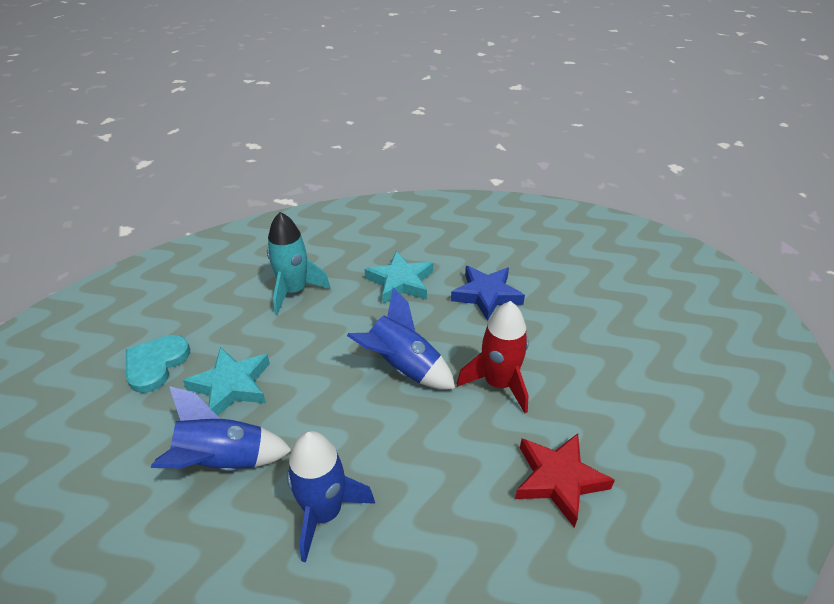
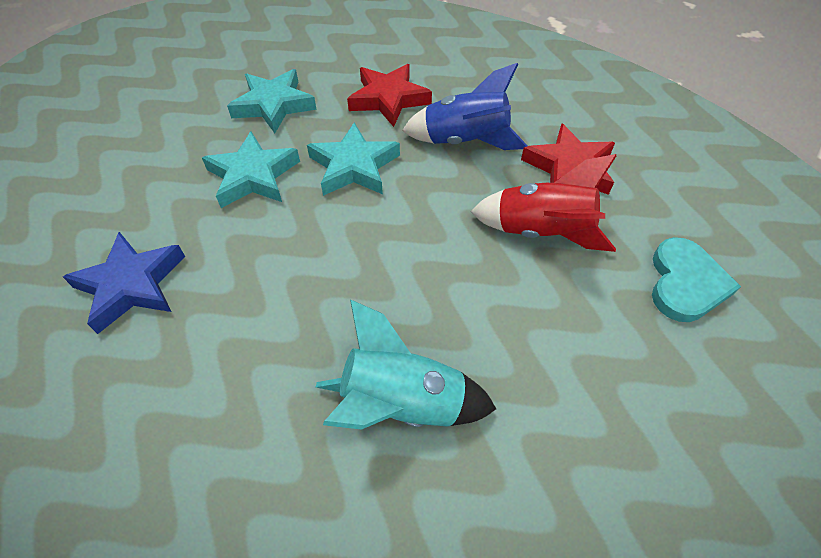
blue rocket: [151,386,292,471] [287,431,375,563] [347,288,455,390] = 3 -> [402,63,528,150] = 1
red star: [515,433,615,528] = 1 -> [347,64,432,127] [521,123,615,195] = 2
turquoise star: [183,347,270,416] [365,251,433,304] = 2 -> [202,131,300,208] [227,69,317,133] [307,122,400,196] = 3

